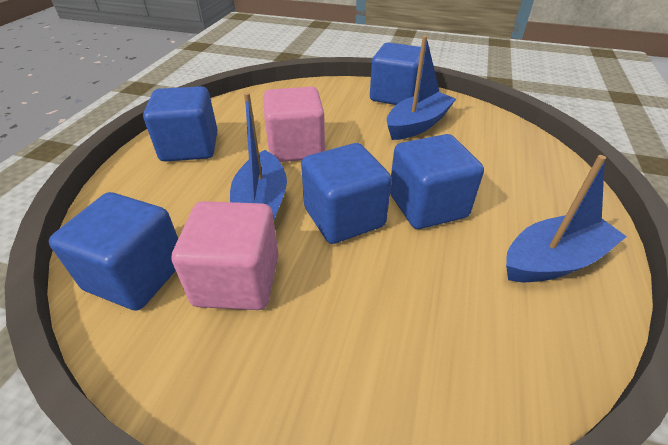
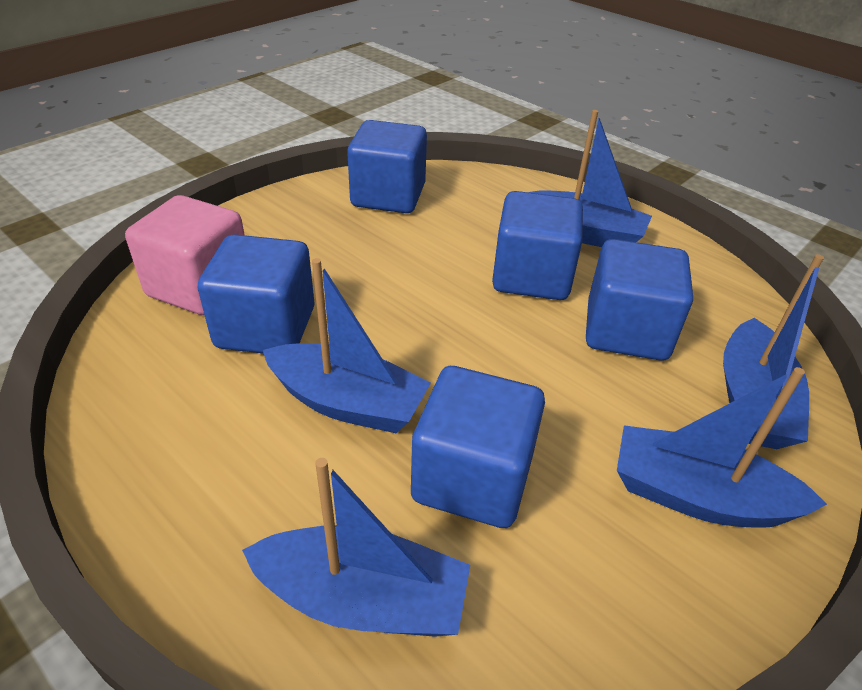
blue boat: [230,92,287,219] [387,36,456,140] [506,155,627,282] = 3 -> [242,458,470,637] [263,258,431,433] [528,110,652,247] [617,367,827,528] [723,254,824,449] = 5
pink cube: [172,201,279,310] [263,87,325,162] = 2 -> [125,195,244,315] = 1

